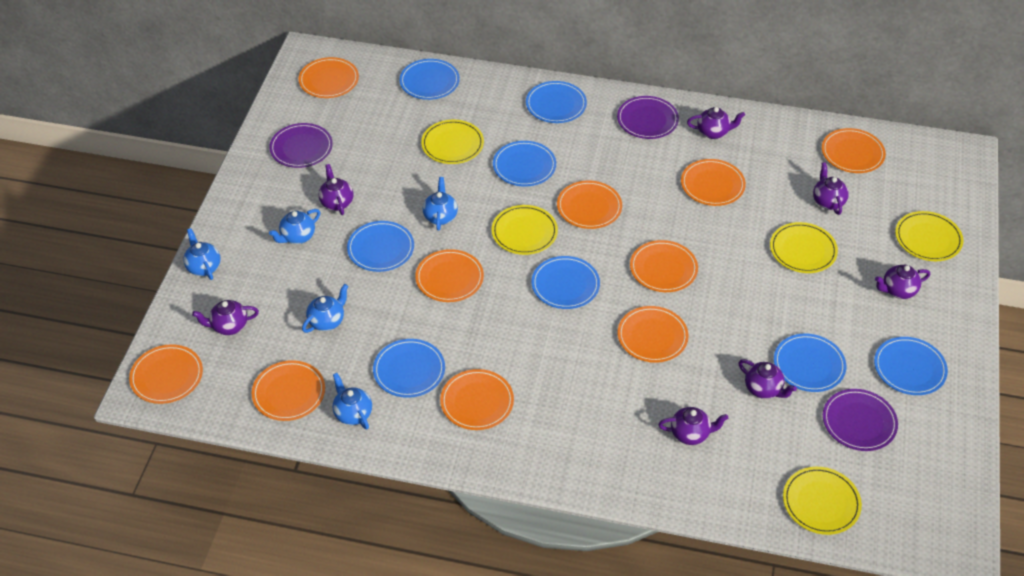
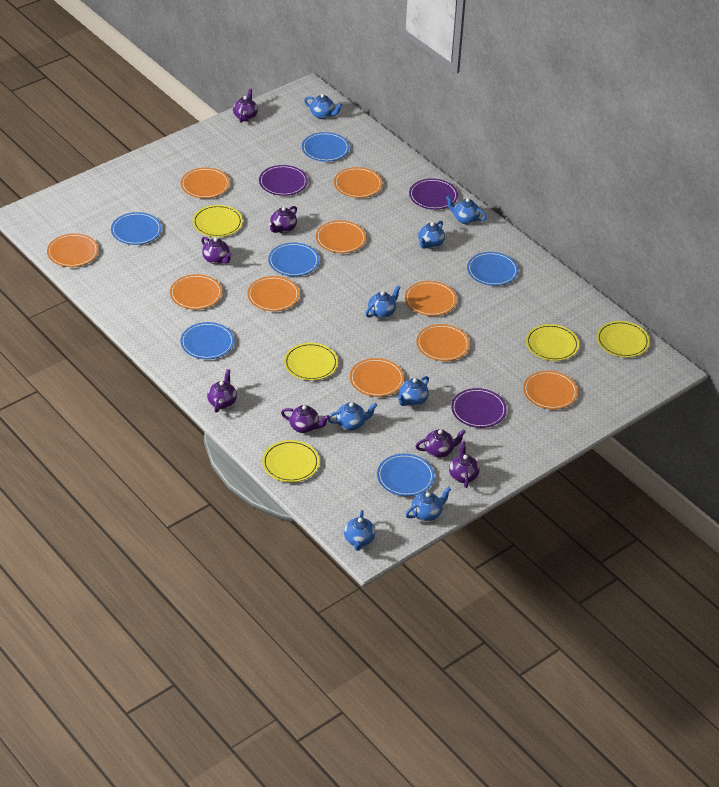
blue plate: [347,221,414,272] [373,339,445,398] [399,59,460,100] [493,141,556,187] [526,81,587,123] [532,256,600,309] [774,334,846,392] [874,337,948,395] = 8 -> [111,212,162,245] [180,322,234,359] [268,243,320,276] [302,132,350,162] [377,454,434,496] [467,252,518,286] = 6
blue teapot: [184,228,220,280] [269,209,320,244] [302,284,348,333] [333,373,372,429] [423,177,458,230] = 5 -> [304,94,342,119] [328,402,377,430] [344,510,375,551] [365,285,401,318] [398,376,429,406] [406,487,451,521] [418,221,445,249] [446,196,487,224] = 8

